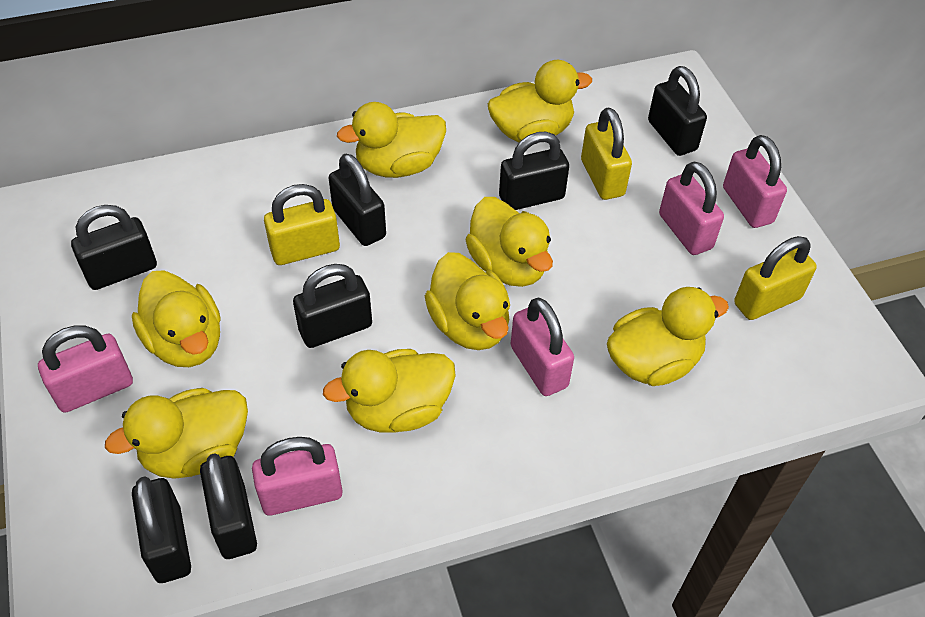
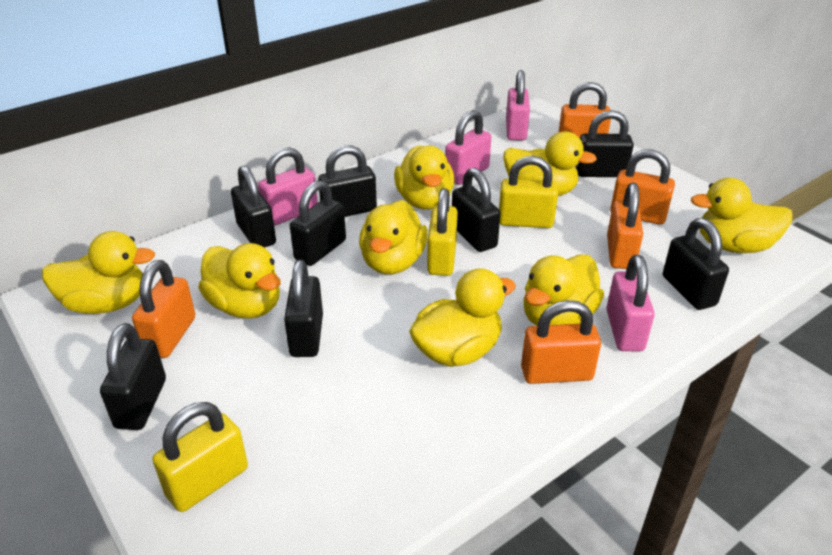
black padlock: [71,205,157,290] [132,476,191,583] [200,453,257,559] [293,264,372,348] [329,153,386,246] [499,132,569,210] [648,66,707,156] = 7 -> [100,323,166,430] [231,166,276,248] [284,260,323,357] [290,180,346,266] [318,145,377,217] [452,168,500,252] [576,110,634,177] [663,218,729,310] = 8
orange padlock: none = 0 -> [132,260,195,358] [521,300,601,384] [559,82,611,138] [607,183,643,269] [610,149,675,225] = 5
pink padlock: [38,325,133,413] [252,437,342,516] [511,297,574,396] [659,161,724,255] [723,135,787,228] = 5 -> [258,147,318,226] [445,110,491,185] [506,70,530,141] [606,255,654,351] = 4

